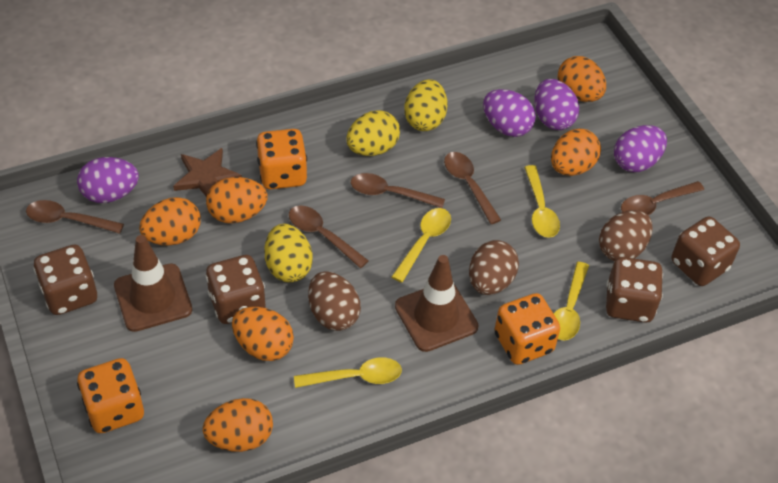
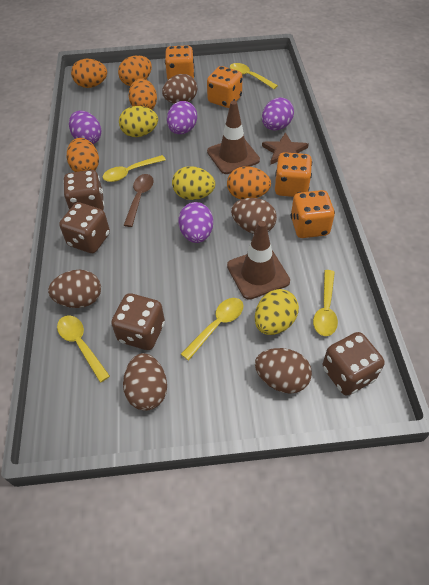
brown egg: [308,271,361,331] [469,240,519,295] [599,210,653,261] = 3 -> [48,270,101,308] [123,353,167,411] [162,74,197,104] [231,198,277,234] [255,348,312,394] = 5
brown spoon: [26,200,124,234] [289,205,369,268] [351,173,445,208] [444,152,501,224] [621,181,704,215] = 5 -> [124,174,154,227] = 1
orange dice: [77,358,144,433] [256,129,307,189] [495,293,560,365] = 3 -> [165,45,195,80] [207,66,243,108] [275,152,312,197] [291,190,335,238] = 4
orange egg: [139,197,201,245] [203,398,273,452] [206,177,267,223] [232,307,294,361] [551,129,601,176] [558,56,606,102] = 6 -> [67,138,99,172] [71,59,107,88] [118,55,152,86] [129,78,157,110] [227,167,271,199] = 5
yellow spoon: [294,357,402,388] [392,208,451,283] [524,165,560,238] [554,262,589,341] = 4 -> [57,315,110,382] [103,155,166,182] [181,298,243,361] [230,63,278,89] [313,270,338,336] = 5

